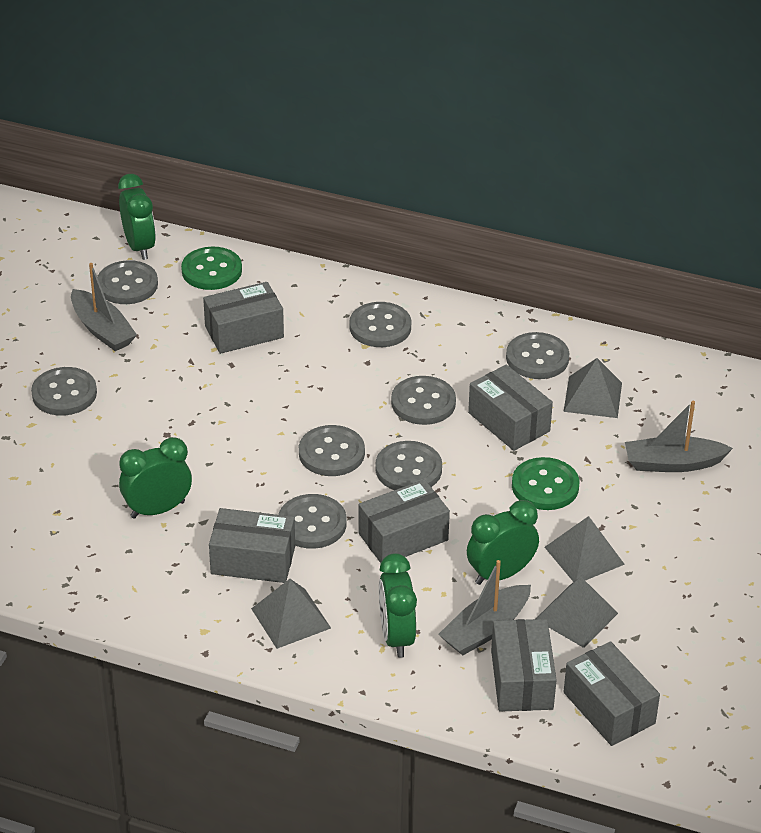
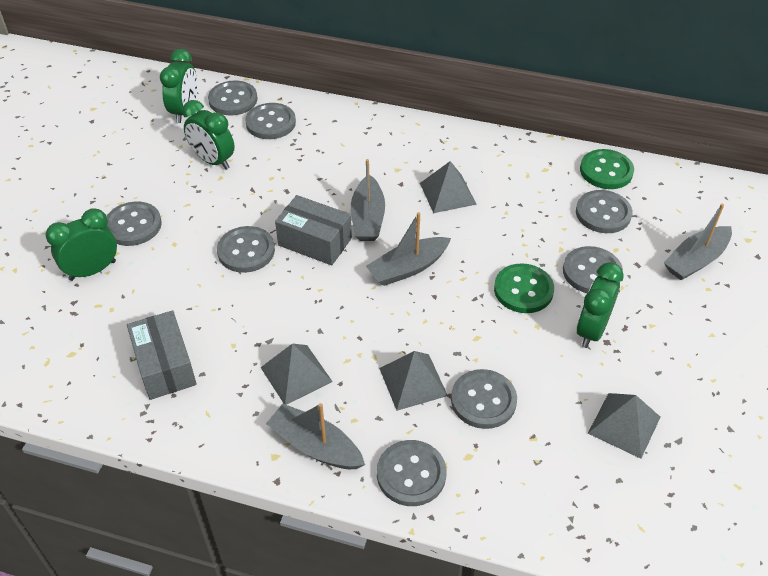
grey boat: [71,263,137,351] [438,560,531,655] [625,401,733,472] = 3 -> [266,403,365,469] [351,159,385,241] [366,212,451,286] [664,204,732,280] = 4
grey box: [203,282,284,354] [209,508,295,583] [358,479,450,563] [468,365,553,451] [491,619,557,712] [564,641,660,746] = 6 -> [127,310,197,400] [275,195,352,265] = 2

